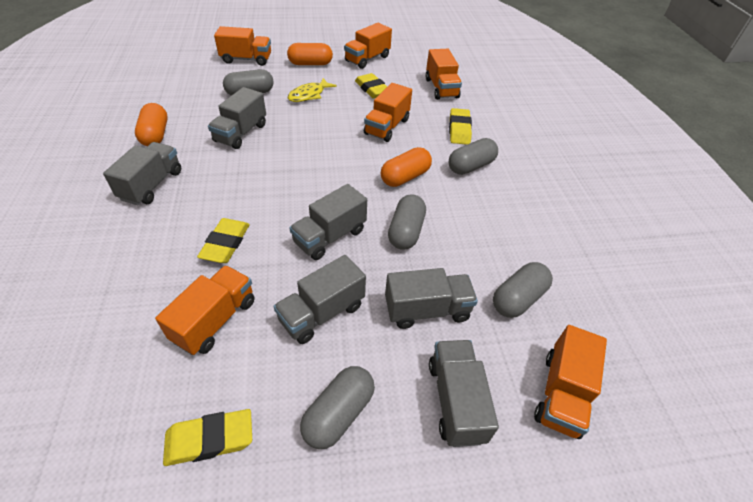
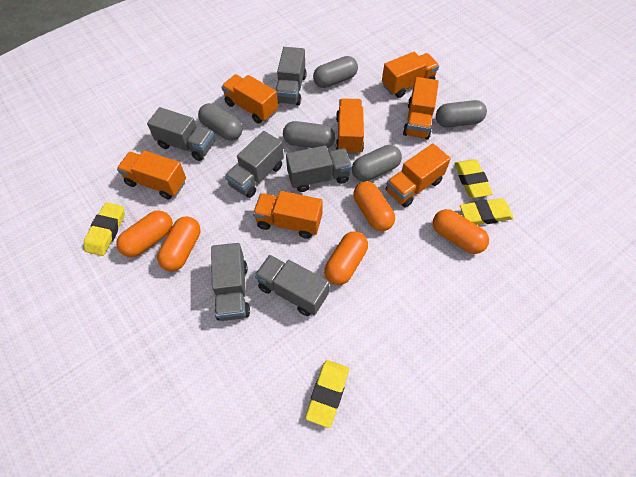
orange capsule: [135,103,168,146] [287,43,333,65] [381,147,432,187] = 3 -> [116,210,173,257] [157,216,200,271] [324,231,368,285] [353,181,395,231] [433,209,489,254] = 5
orange truck: [155,265,255,355] [214,26,271,66] [344,23,392,69] [364,83,412,142] [425,49,462,100] [534,325,607,439] = 6 -> [117,150,186,199] [221,75,278,124] [253,191,323,239] [336,99,364,155] [382,52,439,98] [386,143,451,208] [403,77,439,139] = 7
yellow fish: [288,78,337,102] = 1 -> none = 0

